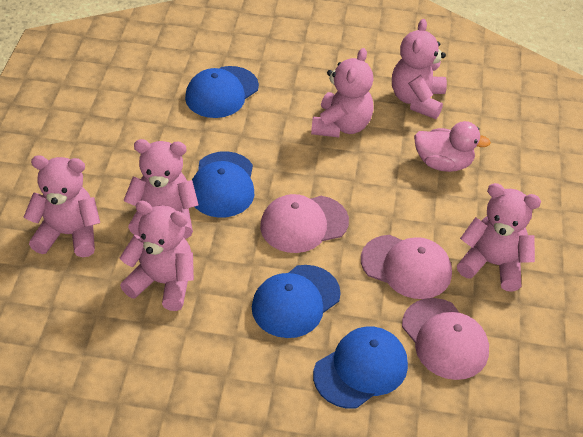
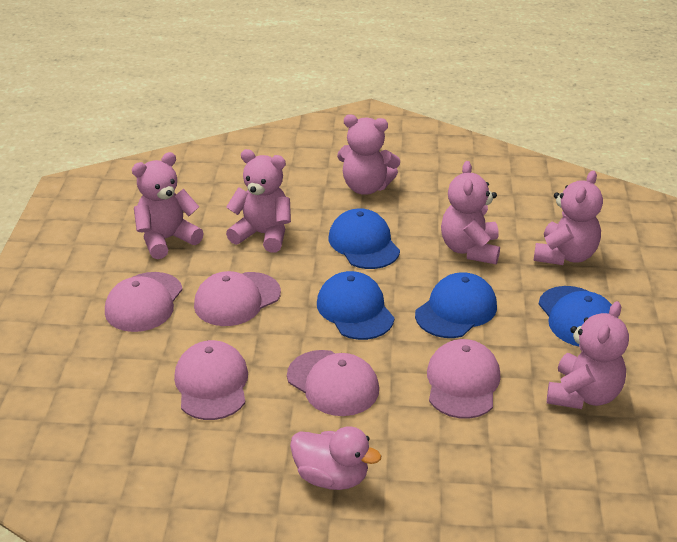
pink cap: [260,194,349,253] [361,235,452,299] [402,298,489,380] = 3 -> [105,272,183,332] [174,340,248,420] [194,271,281,326] [287,350,379,416] [427,339,501,419] = 5

